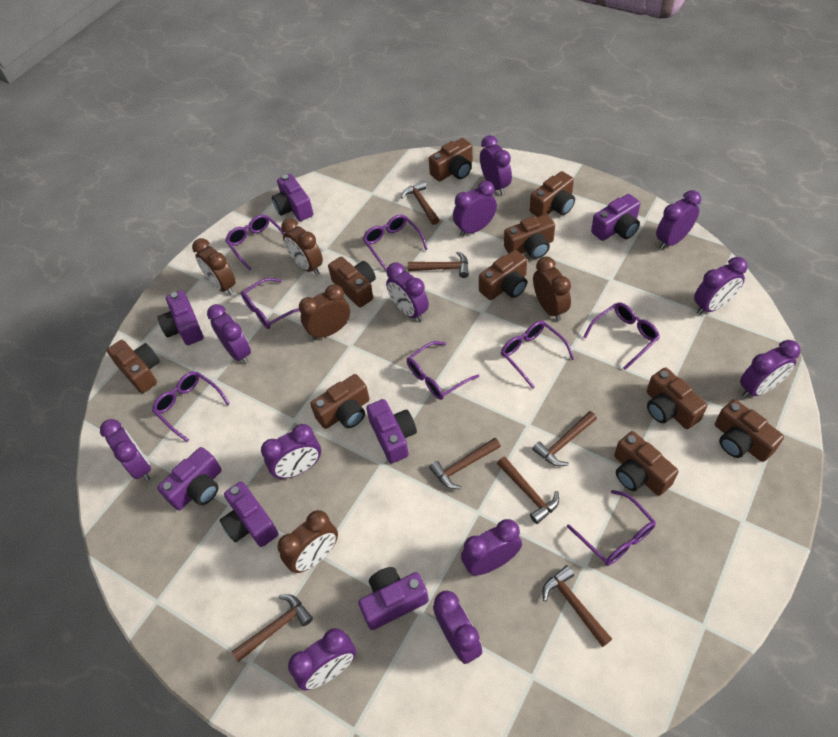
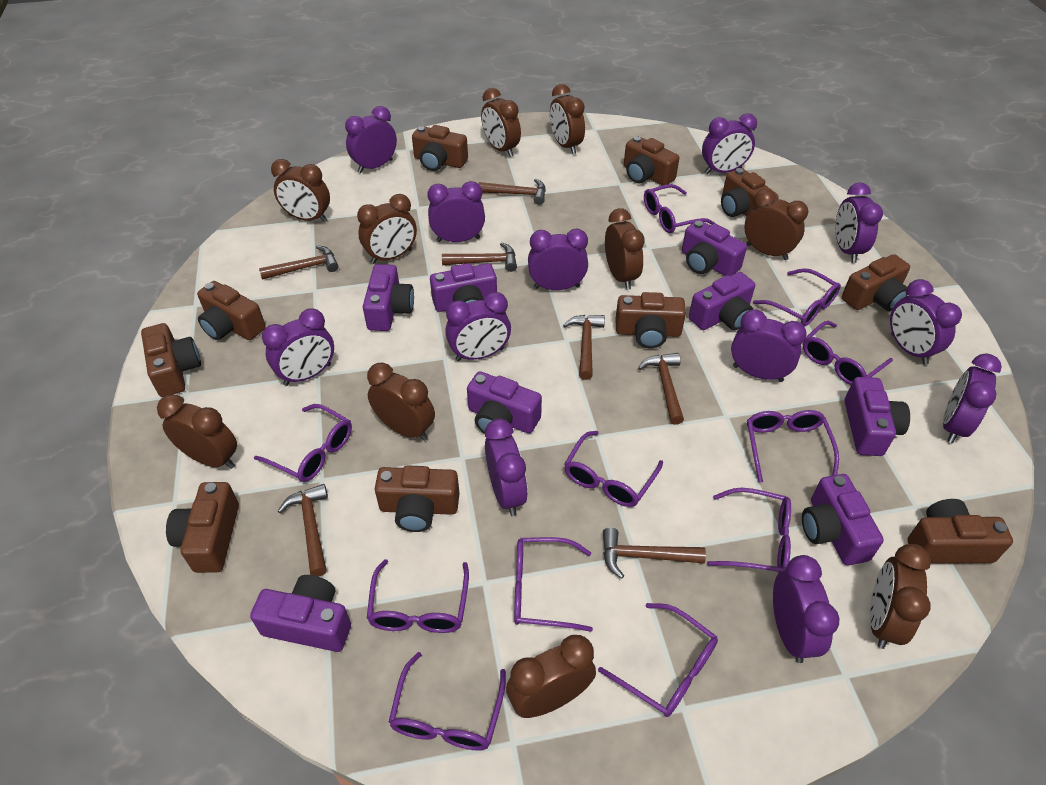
brown clock: [192,238,236,295] [277,510,338,573] [281,218,323,275] [299,284,350,340] [533,256,571,321] = 5 -> [157,394,237,469] [271,159,330,222] [357,194,417,264] [367,363,435,441] [481,88,521,157] [506,635,596,718] [550,84,585,154] [605,208,645,290] [745,189,808,260] [870,544,931,649] = 10
purple camera: [157,290,203,345] [157,447,222,510] [220,482,278,547] [272,174,314,221] [358,567,429,630] [366,399,417,463] [591,194,640,241] = 7 -> [250,575,351,652] [363,264,414,331] [430,263,497,312] [467,371,542,434] [682,220,747,276] [689,272,755,330] [802,474,884,565] [845,377,910,456] = 8
purple glasses: [152,371,230,442] [225,214,285,271] [241,278,300,329] [363,214,428,271] [407,341,479,400] [501,321,574,389] [567,490,656,566] [583,303,660,370] = 8 -> [254,404,352,482] [367,559,469,633] [389,652,506,751] [514,537,593,632] [564,431,663,507] [598,603,718,717] [644,184,715,233] [707,488,791,573] [747,410,839,483] [753,268,841,327] [803,321,893,385] = 11

